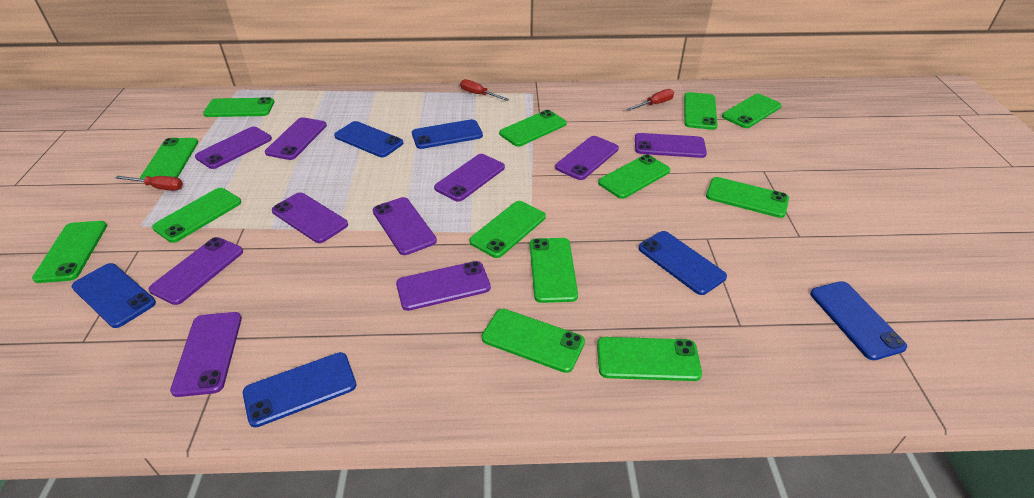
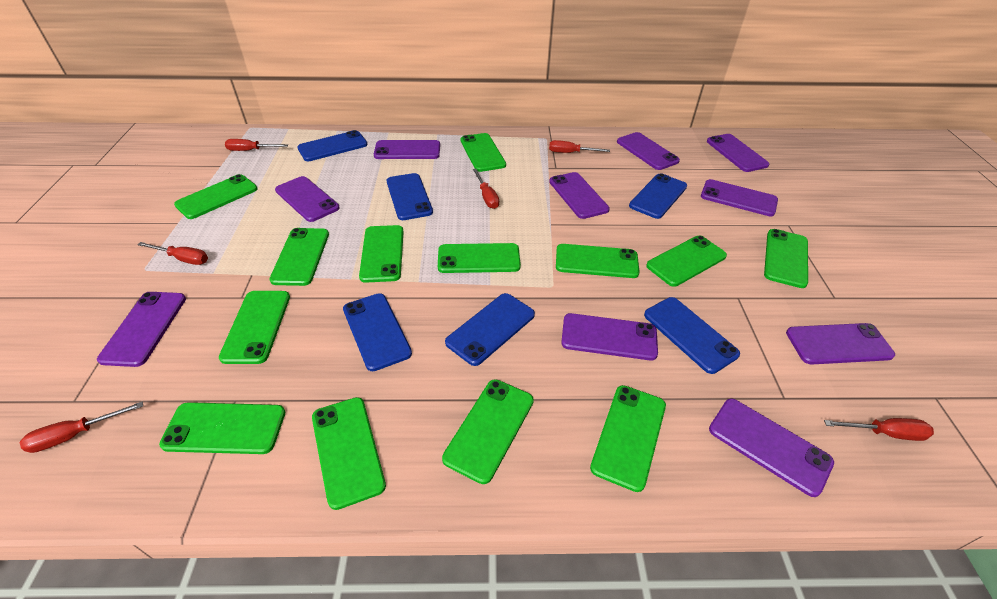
red screwdriver: [115,176,183,191] [460,79,509,101] [627,89,674,111] = 3 -> [20,401,143,453] [137,242,208,265] [225,139,288,151] [473,169,499,209] [549,140,610,153] [824,418,934,441] = 6

